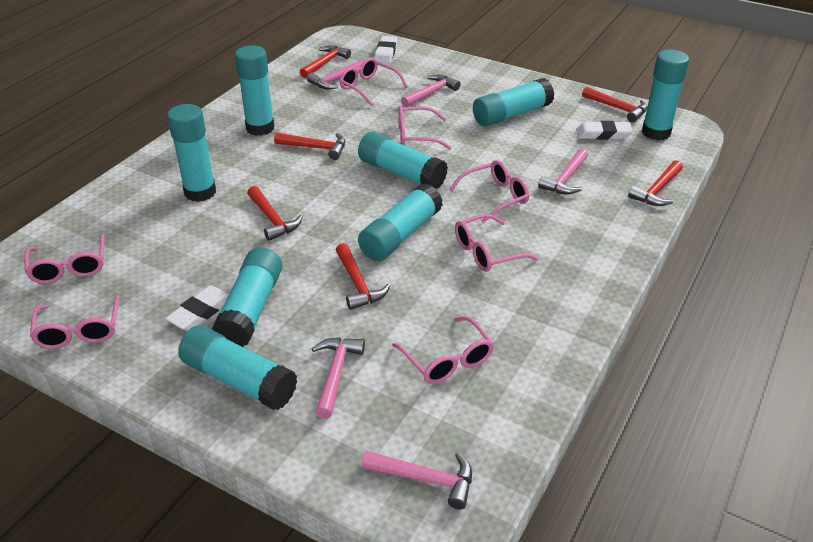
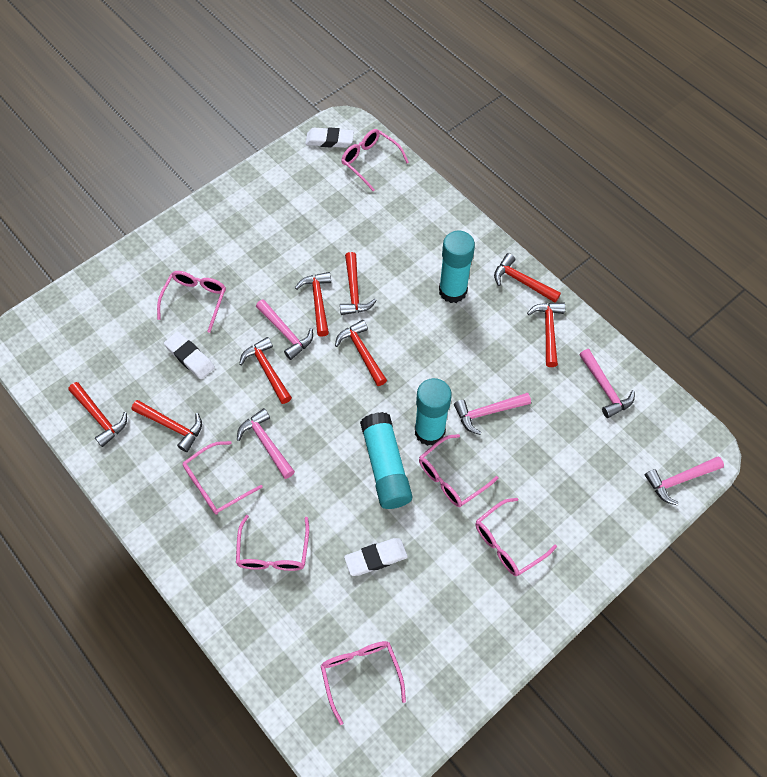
red hammer: [247,186,303,241] [274,132,345,160] [300,45,351,78] [336,243,390,310] [582,86,647,122] [628,160,683,206] = 6 -> [68,382,127,447] [131,400,202,452] [239,337,292,404] [295,272,331,337] [335,320,387,386] [340,252,377,315] [494,253,561,303] [527,302,565,367] = 8
turquoise glue stick: [167,104,216,202] [178,325,297,410] [212,247,282,347] [235,45,275,136] [358,132,448,189] [358,183,443,261] [473,78,554,126] [642,50,689,140] = 8 -> [360,412,412,509] [415,378,452,446] [439,231,475,303] = 3

